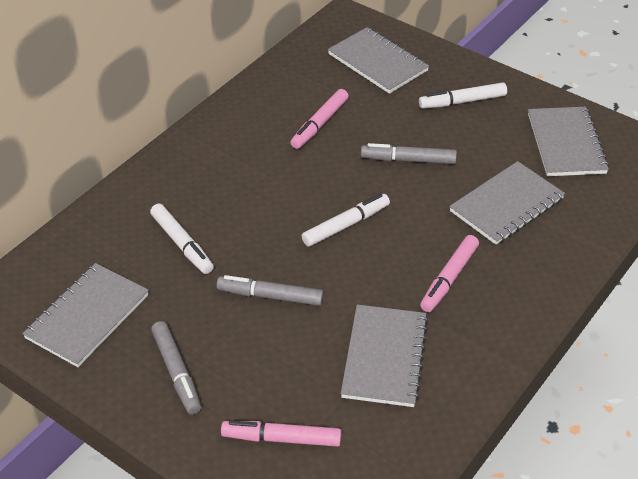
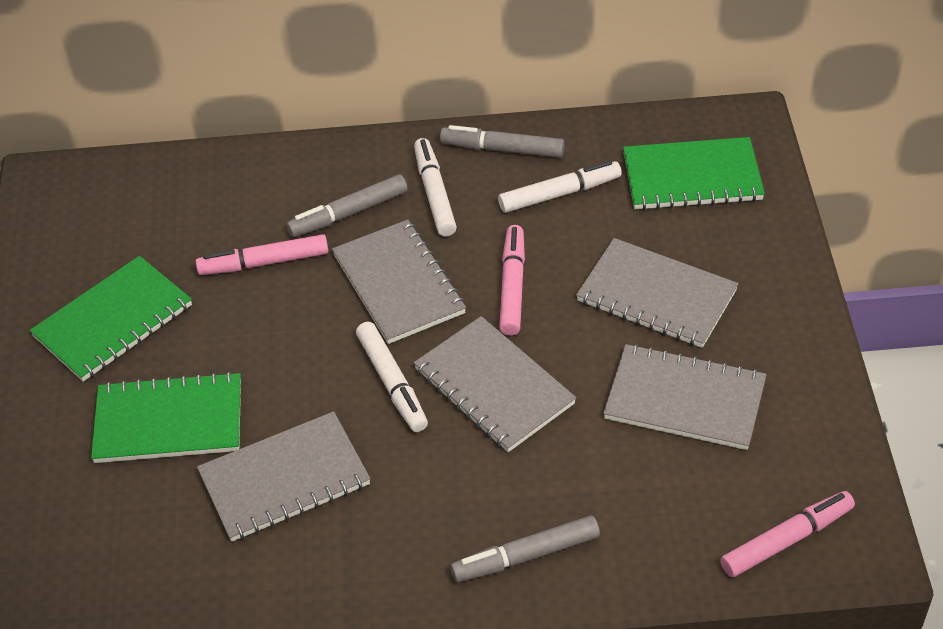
green notebook: none = 0 -> [30,256,192,382] [91,372,241,463] [623,137,765,210] = 3

